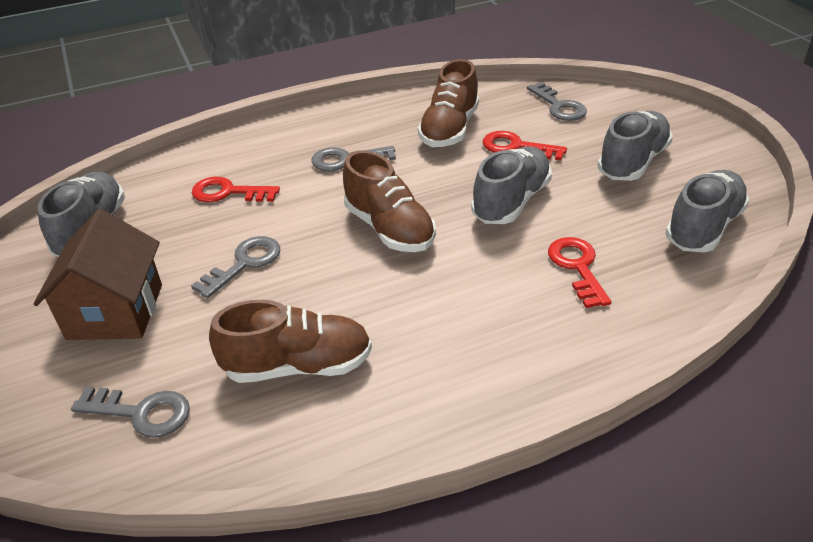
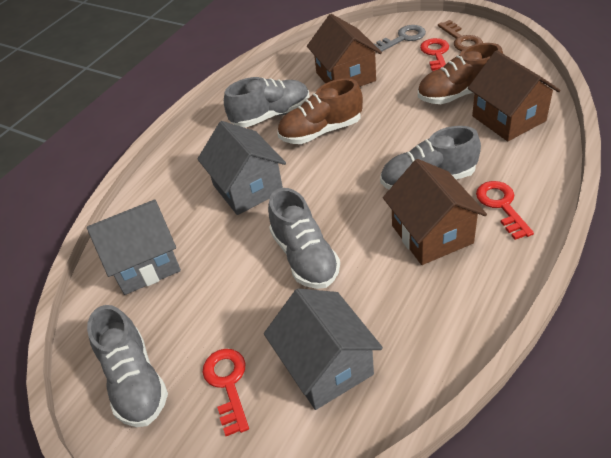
brown house: [34,209,162,340] = 1 -> [307,14,382,87] [383,159,487,265] [468,50,560,141] = 3
brown key: none = 0 -> [438,20,483,51] = 1
brown shoe: [209,300,372,383] [343,150,436,252] [418,59,479,147] = 3 -> [278,79,363,144] [418,43,503,104] = 2
grey house: none = 0 -> [87,200,181,295] [197,121,286,215] [264,288,383,410] = 3
grey key: [71,387,190,438] [191,236,280,298] [311,146,396,171] [527,82,587,121] = 4 -> [374,25,426,52] = 1

